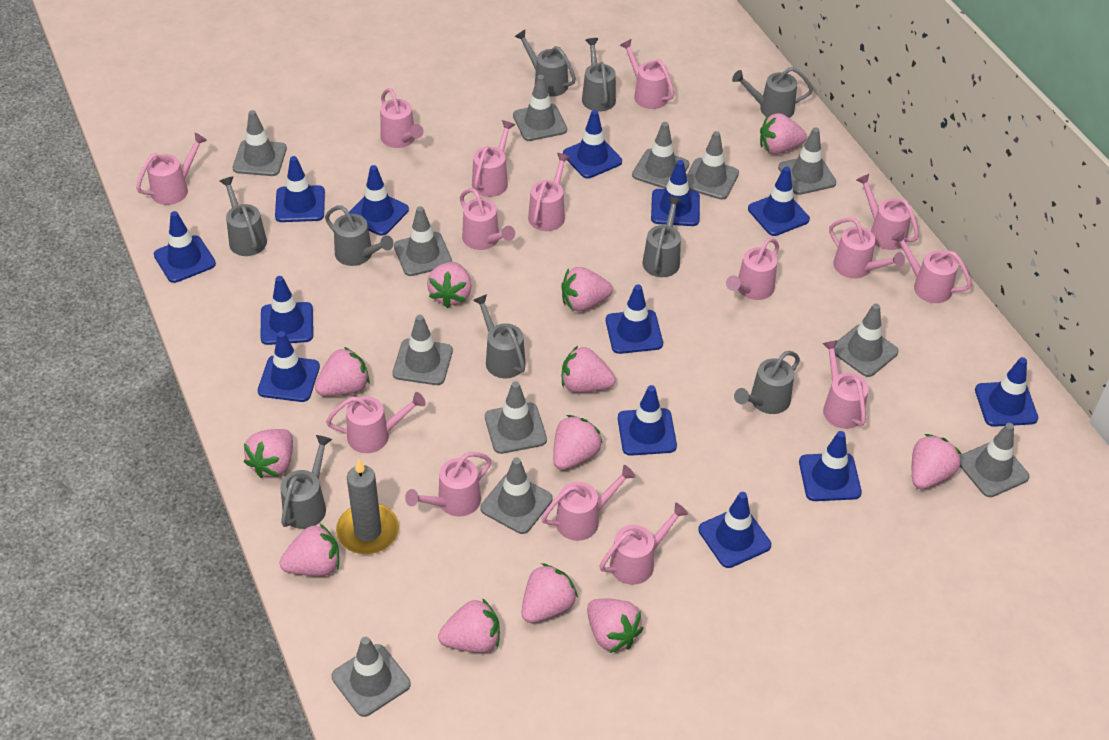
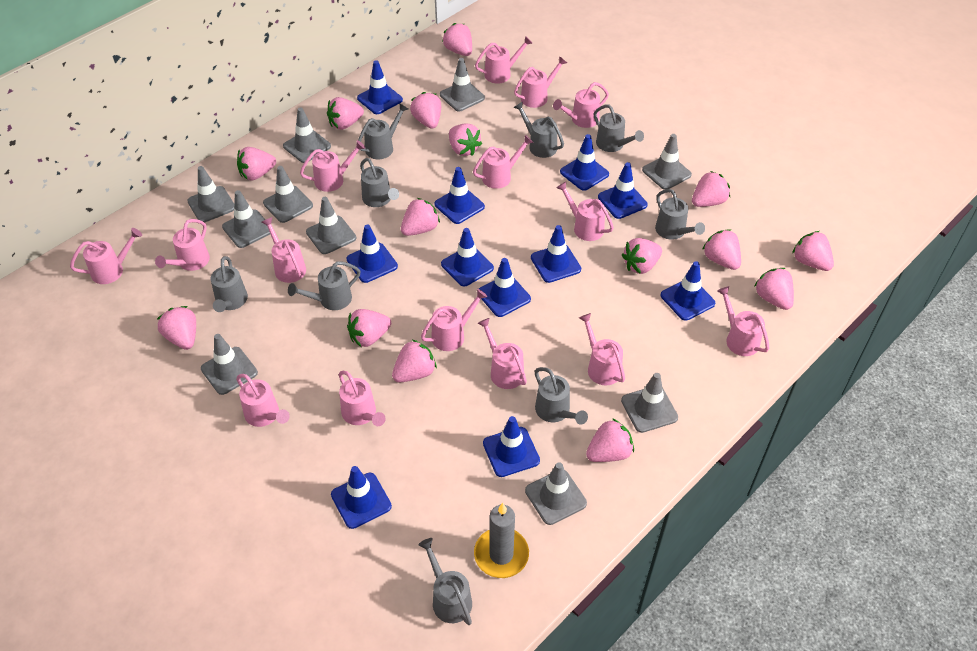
blue traffic cone: [154,211,216,283] [258,331,320,402] [260,276,313,345] [275,156,325,222] [349,165,409,236] [563,110,622,179] [606,284,663,354] [618,385,677,456] [651,160,700,226] [698,492,771,568] [748,167,810,236] [799,431,862,501] [975,357,1038,427] = 13 -> [331,466,392,529] [346,225,398,283] [357,60,403,114] [434,167,485,224] [441,228,494,286] [479,258,531,317] [483,416,540,477] [531,225,581,283] [560,134,609,191] [598,162,648,219] [661,261,715,321] = 11
grey traffic cone: [233,110,287,176] [332,636,411,717] [393,315,453,385] [394,206,452,276] [481,457,553,534] [485,381,547,454] [513,75,567,141] [632,122,689,189] [686,131,739,200] [778,127,837,195] [834,303,899,377] [960,423,1029,497] = 12 -> [187,166,234,223] [201,334,258,395] [222,190,270,248] [263,166,313,223] [283,107,331,163] [306,197,356,254] [440,58,485,112] [525,462,587,525] [621,373,678,433] [642,134,692,190] = 10
pink strawberry: [244,429,293,478] [280,524,339,576] [315,347,370,396] [427,262,472,308] [438,598,500,653] [522,563,578,623] [553,415,602,470] [562,267,613,311] [562,346,616,393] [587,599,643,653] [760,113,807,154] [912,434,961,489] = 12 -> [157,306,196,350] [237,147,276,181] [327,97,364,130] [347,309,391,347] [392,340,437,382] [401,198,440,236] [410,92,441,129] [442,23,472,56] [449,123,482,156] [586,418,634,462] [622,238,662,274] [692,171,730,207] [702,229,741,270] [754,268,794,310] [792,231,834,271] = 15

